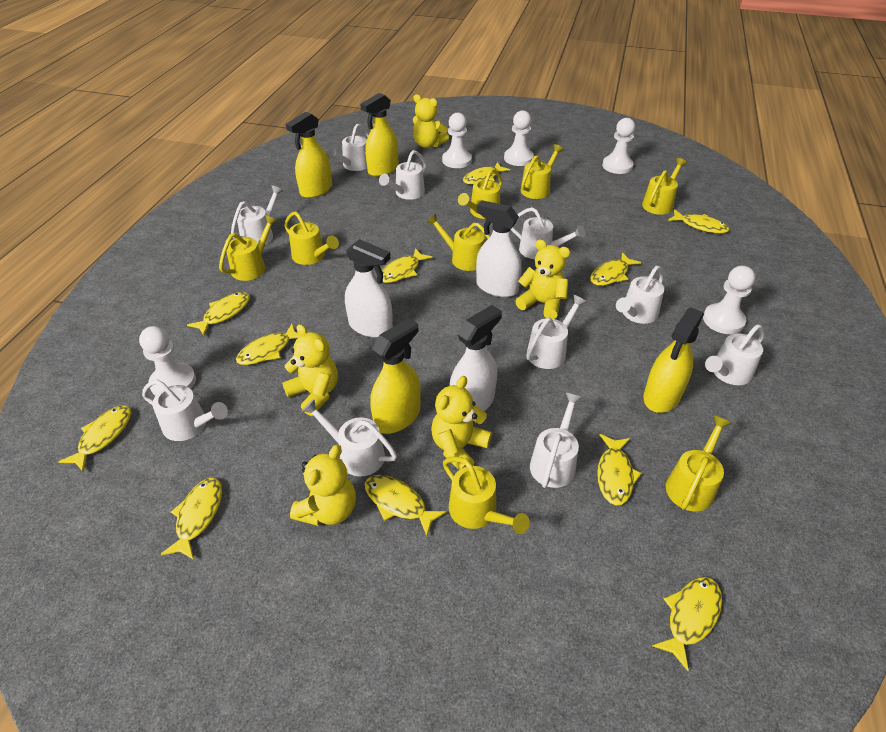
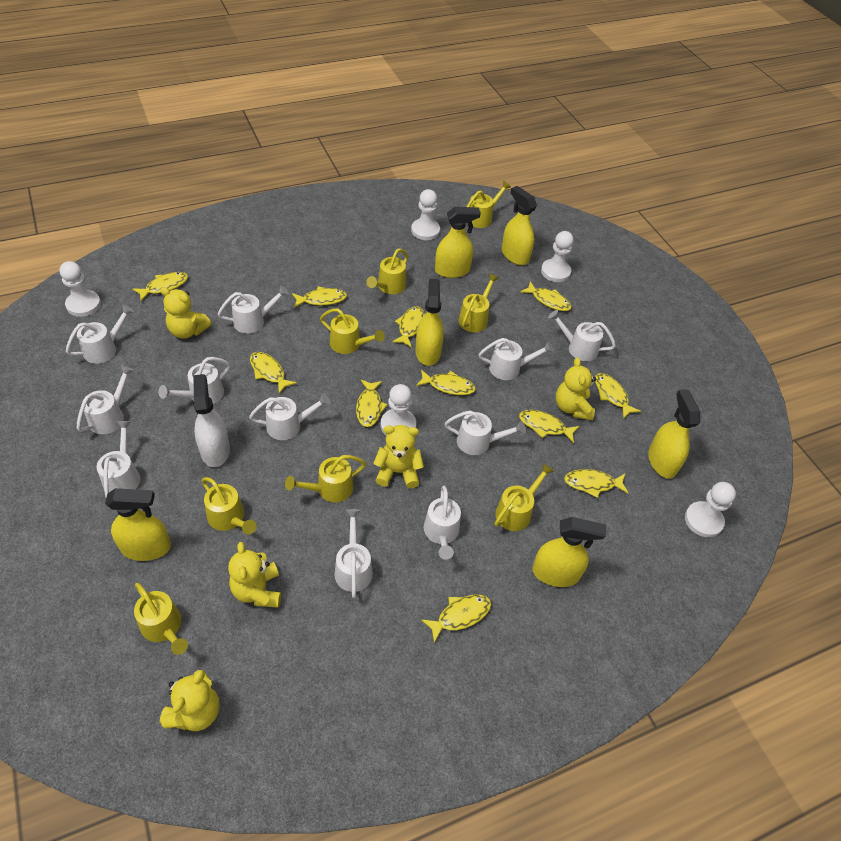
white spray bottle: [345,239,393,338] [449,305,502,411] [476,200,522,297] = 3 -> [193,374,230,467] = 1
white watering can: [142,379,228,441] [231,185,283,245] [301,399,397,476] [327,124,369,171] [379,150,427,200] [511,207,585,259] [526,295,587,369] [530,393,583,488] [616,266,664,324] [705,325,765,385] = 10 -> [66,305,134,364] [77,365,134,434] [97,421,140,498] [158,357,230,404] [218,286,289,333] [249,393,330,440] [335,509,373,598] [424,486,461,560] [445,411,526,455] [479,338,554,380] [548,310,616,361] = 11
yellow spray bottle: [286,112,332,198] [360,93,398,177] [370,318,421,434] [643,307,704,413] = 4 -> [105,488,171,561] [415,279,444,366] [435,207,481,278] [502,186,537,265] [532,517,606,587] [648,389,700,479] = 6

